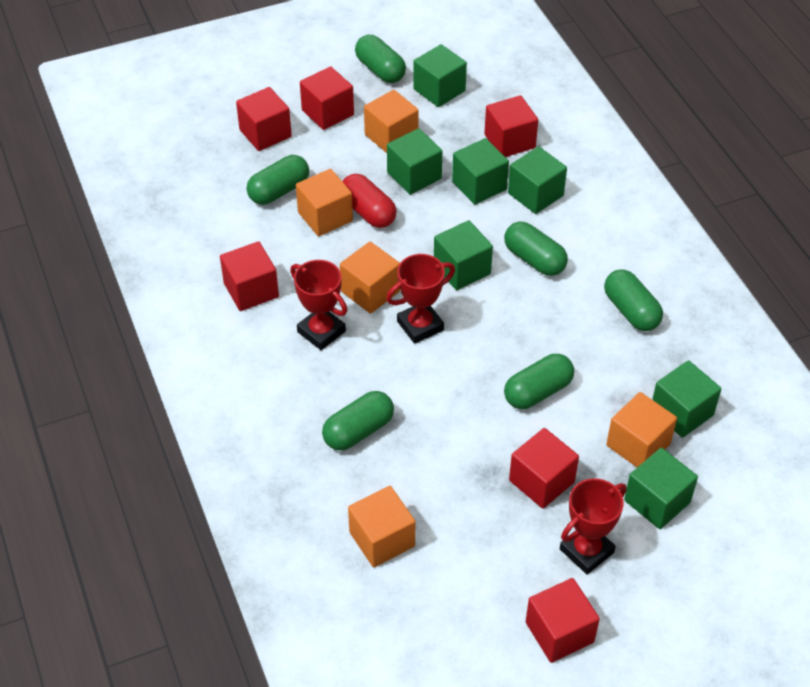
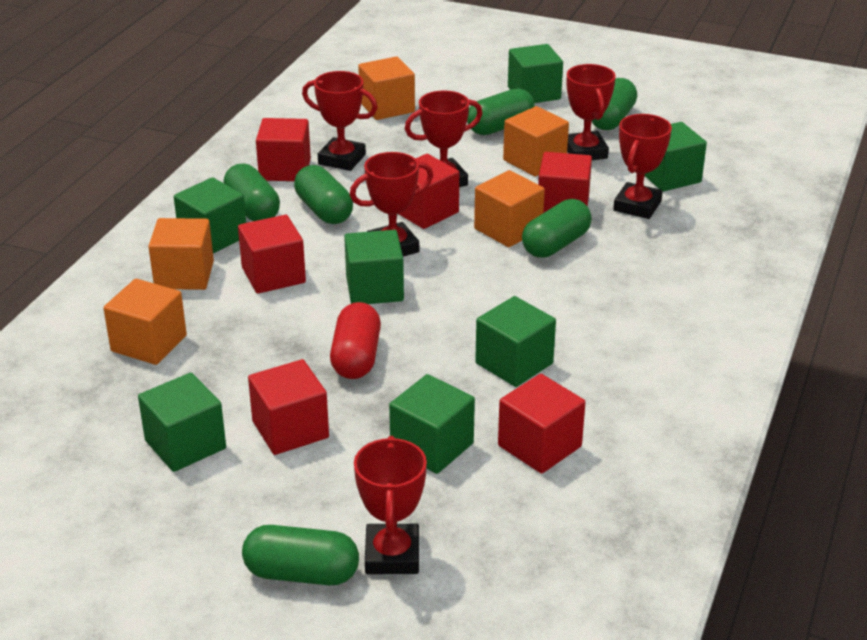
red trophy: [290,260,347,350] [386,254,455,344] [560,478,626,574] = 3 -> [302,71,378,171] [350,152,433,256] [354,436,427,574] [405,90,483,187] [567,64,616,160] [613,114,672,219] = 6

